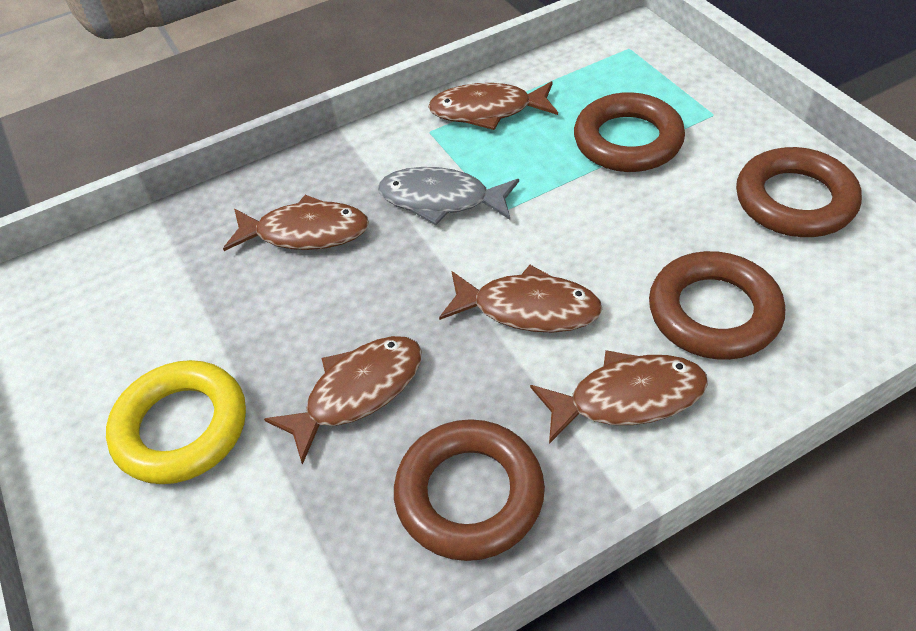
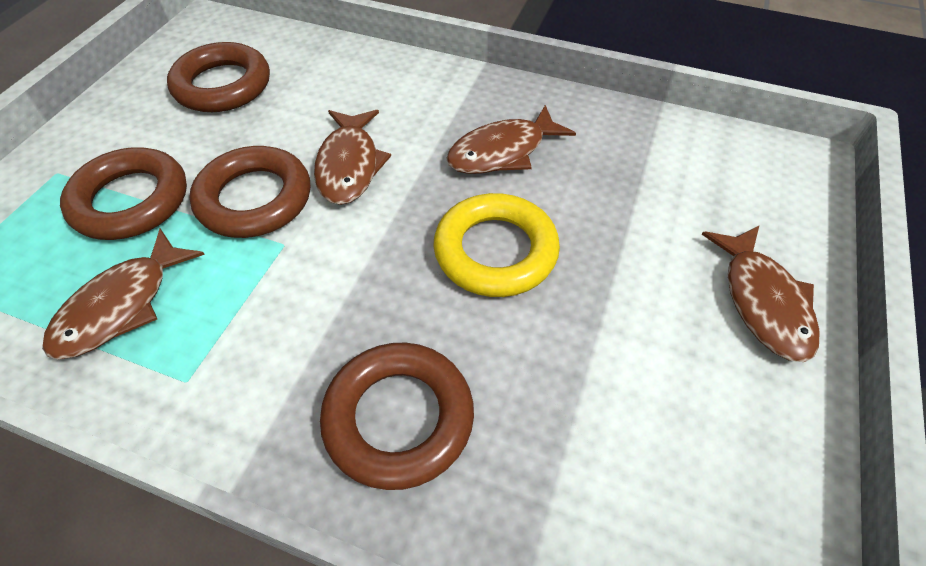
brown fish: [223,195,369,251] [264,336,422,465] [428,81,558,130] [439,265,603,333] [530,350,708,444] = 5 -> [42,228,205,359] [314,110,391,205] [446,105,576,174] [702,226,819,362] = 4
grey fish: [378,167,519,225] = 1 -> none = 0

